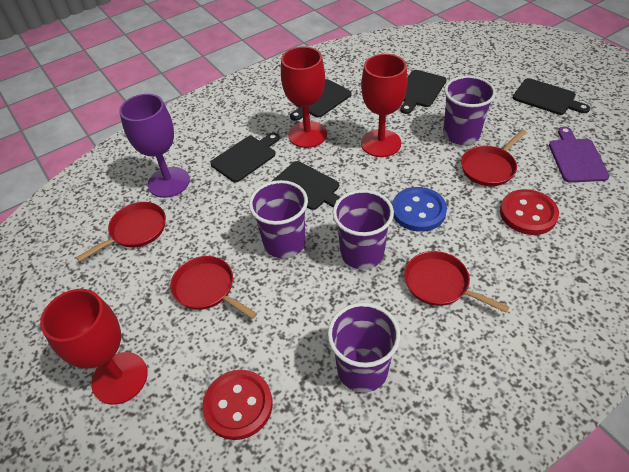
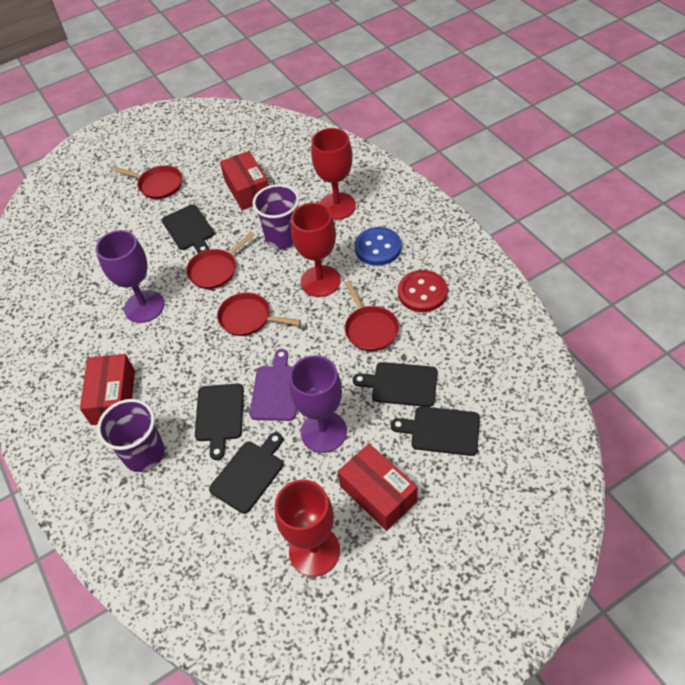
purple cup: [249,180,308,258] [328,302,400,393] [333,190,394,270] [443,76,496,145] = 4 -> [97,399,165,472] [253,184,299,249] = 2
purple goblet: [119,94,190,198] = 1 -> [96,230,165,323] [289,355,347,453] = 2
red box: none = 0 -> [80,354,135,425] [220,151,269,210] [338,444,418,531] = 3
red button: [202,370,273,440] [500,189,559,235] = 2 -> [398,270,448,312] = 1

